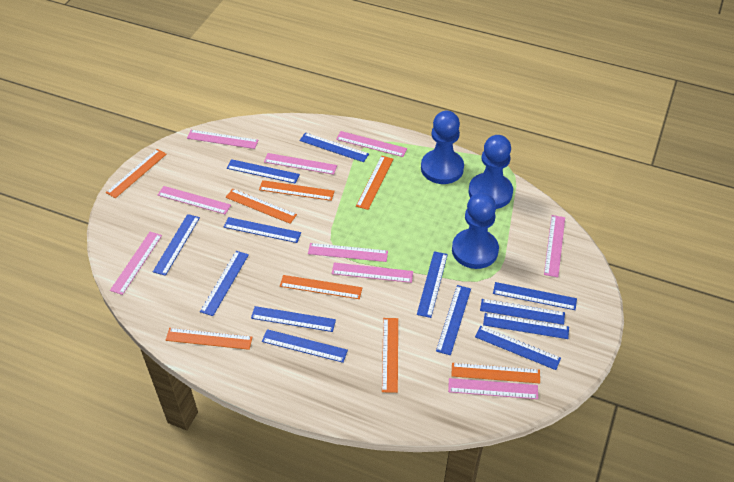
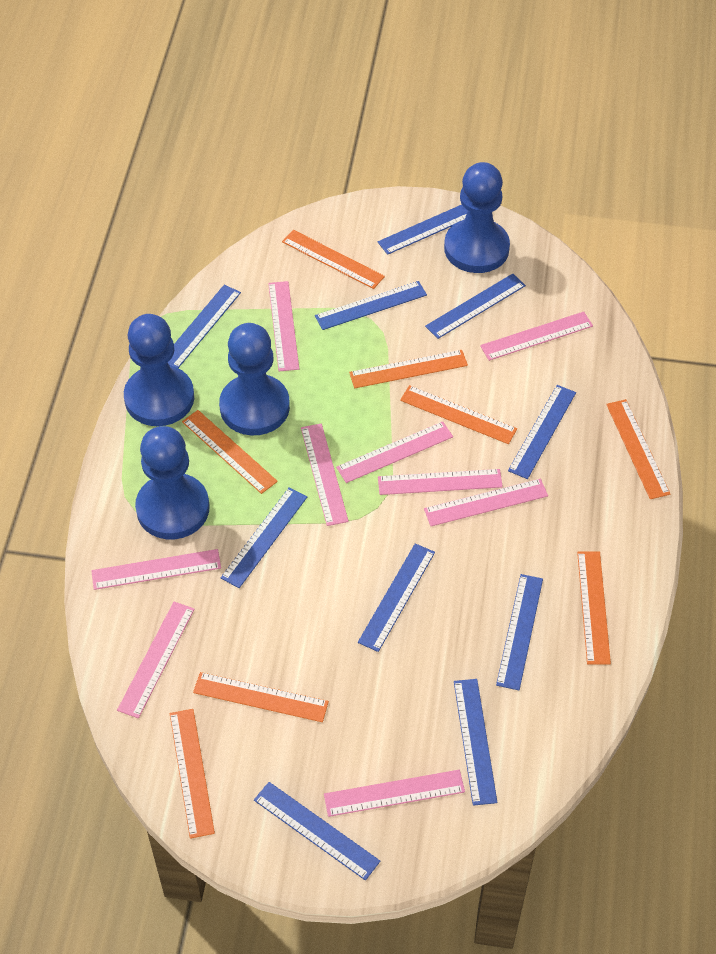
blue pawn: [421,111,464,184] [452,193,499,269] [468,135,513,209] = 3 -> [124,314,194,426] [135,426,210,539] [219,323,290,435] [444,162,510,273] = 4
blue ruler: [153,214,200,276] [200,251,249,316] [224,217,301,243] [227,159,300,184] [251,306,336,332] [262,329,348,363] [300,133,369,162] [417,251,448,318] [436,285,471,355] [475,326,561,370] [480,299,565,325] [483,313,569,339] [493,282,577,310] = 13 -> [168,285,241,368] [221,487,307,588] [254,782,380,881] [315,281,427,330] [358,544,435,652] [378,205,468,255] [425,274,526,339] [454,679,497,806] [496,574,543,690] [508,385,576,479] = 10

